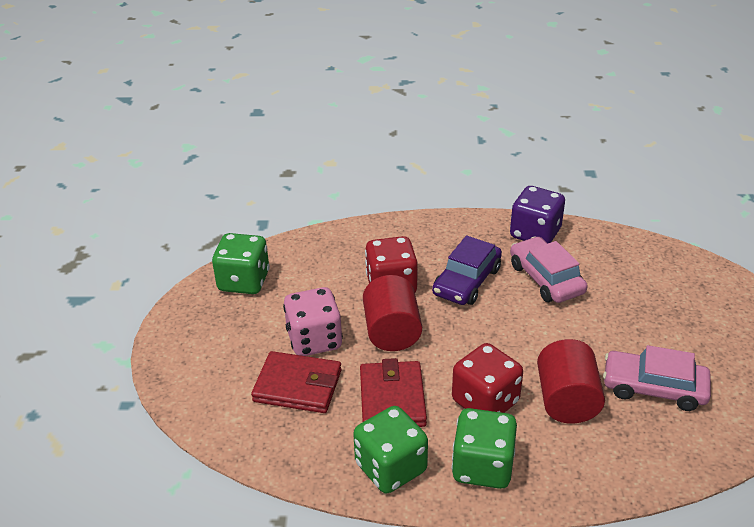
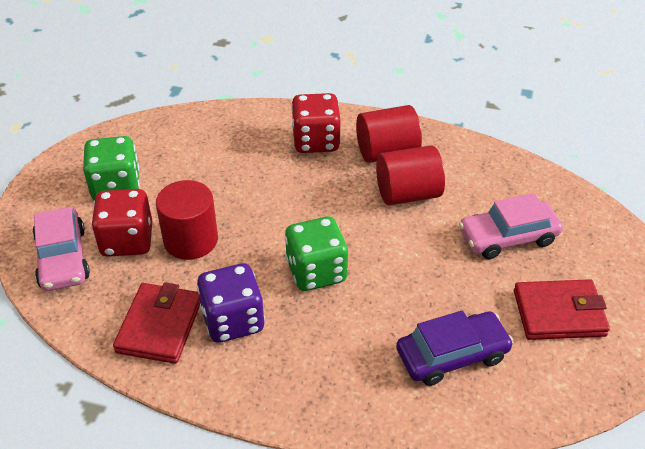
green dice: [212,233,270,294] [353,406,428,493] [452,408,517,489] = 3 -> [83,136,140,200] [285,217,348,291] = 2
pink dice: [283,287,343,356] = 1 -> none = 0
red cylinder: [363,275,422,351] [537,339,605,423] = 2 -> [156,180,218,260] [356,105,422,163] [376,146,445,205] = 3

